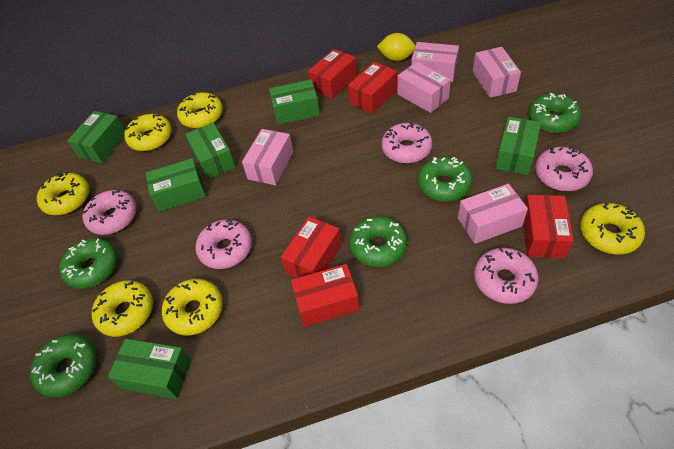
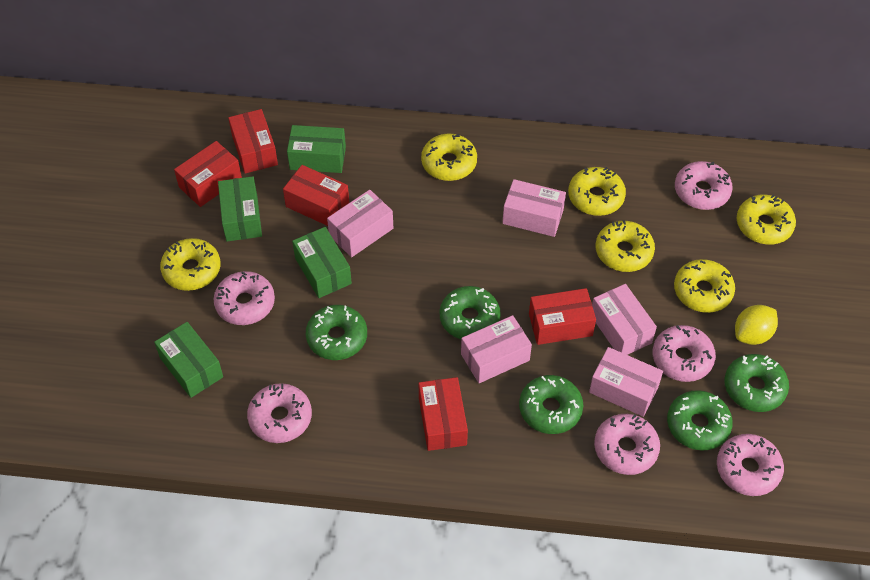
green box: [67,111,125,163] [108,339,191,399] [146,158,206,212] [185,122,235,179] [269,79,320,125] [495,117,541,175] = 6 -> [154,322,223,398] [218,176,262,242] [287,125,346,173] [292,227,352,298] = 4
pink donut: [83,190,137,235] [196,219,252,269] [382,122,432,163] [474,247,539,304] [535,146,593,191] = 5 -> [214,271,275,325] [247,383,312,443] [594,414,660,475] [652,325,716,382] [675,161,733,210] [717,434,784,496] = 6

